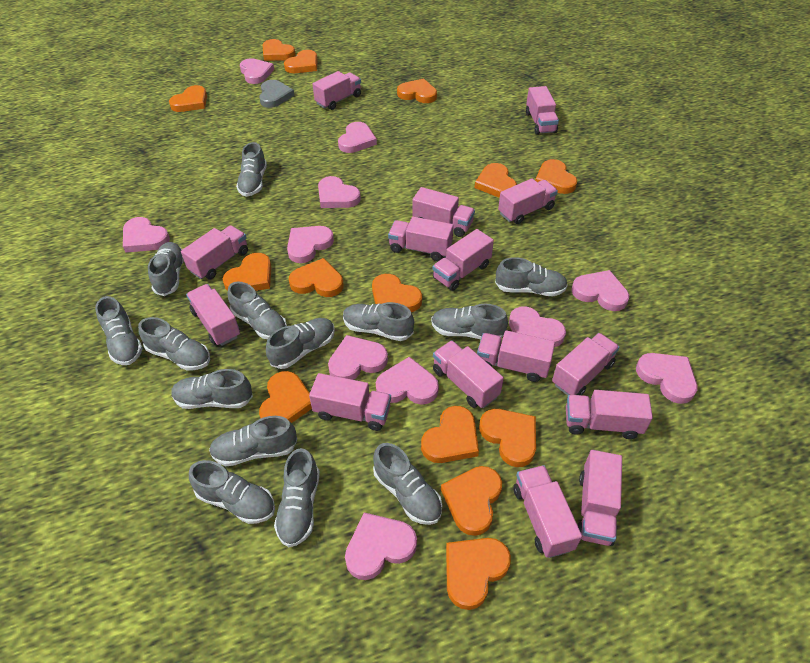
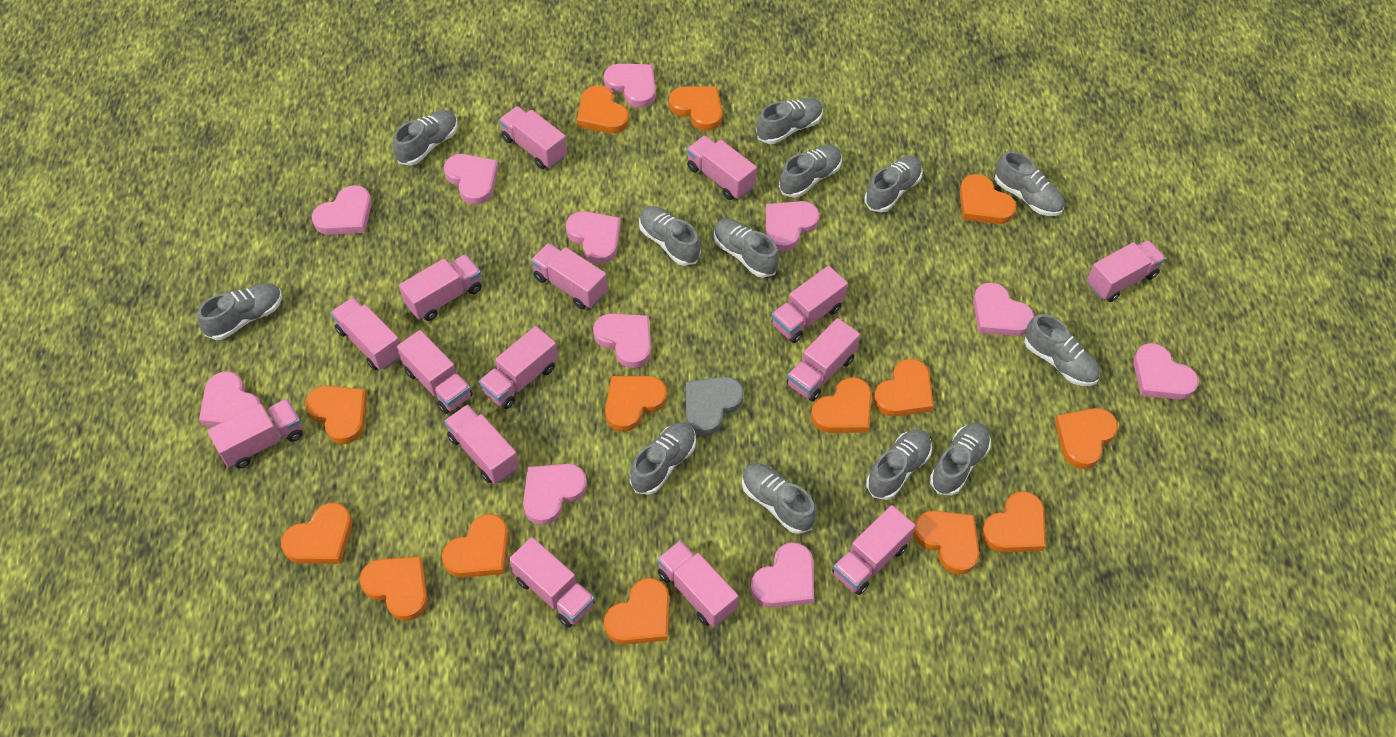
grey shoe: [95,296,143,365] [138,317,210,370] [148,242,184,296] [171,369,253,409] [189,460,275,524] [209,416,297,466] [227,282,287,339] [236,142,267,197] [266,318,335,369] [274,448,320,547] [343,302,414,341] [373,443,442,525] [431,304,508,339] [495,257,568,296] = 14 -> [197,283,282,340] [393,110,458,166] [630,422,696,495] [639,206,701,266] [714,219,779,278] [742,463,816,534] [756,98,823,144] [779,145,842,198] [865,156,923,212] [866,429,932,500] [930,423,991,496] [995,151,1064,216] [1024,314,1100,386] = 13

